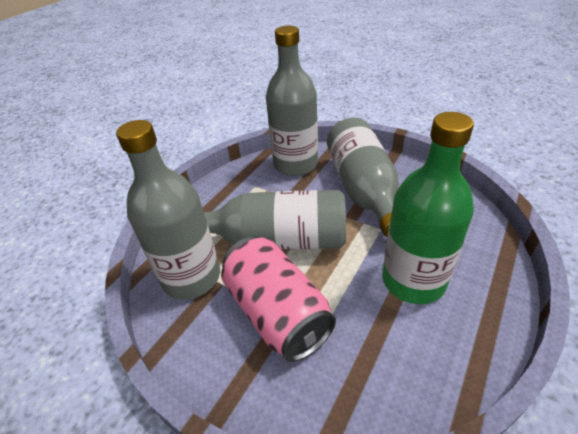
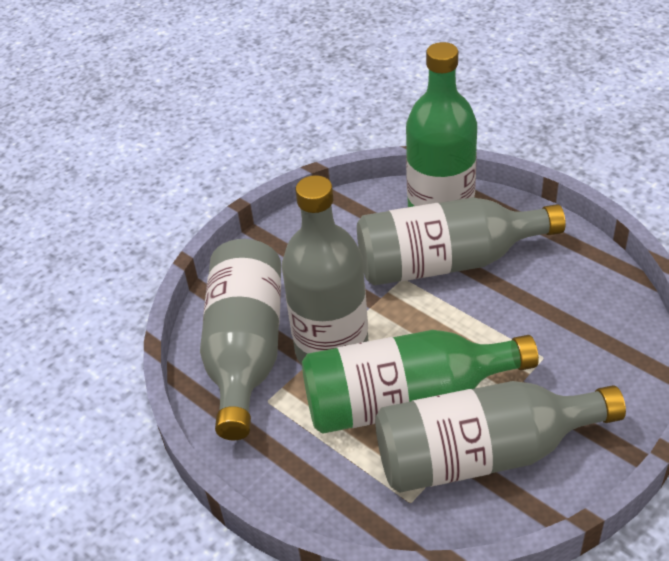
green bottle: [382,112,474,304] = 1 -> [302,330,539,434] [406,42,477,207] = 2
pink can: [221,237,336,362] = 1 -> none = 0

